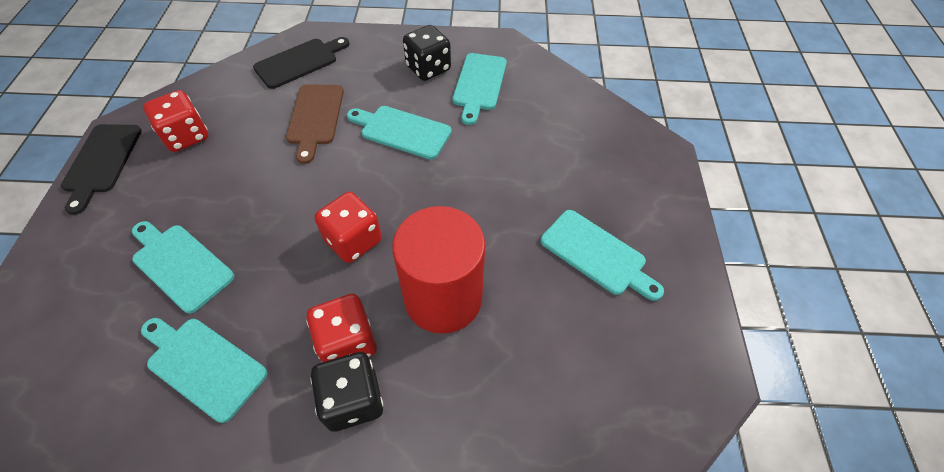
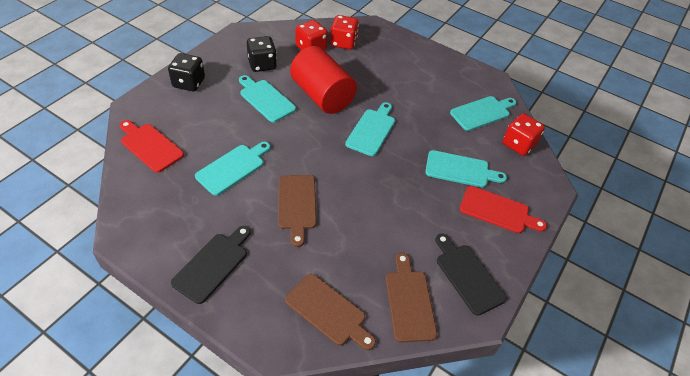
brown cutting board: [286,84,344,164] = 1 -> [278,175,317,247] [285,274,376,350] [386,253,437,343] = 3
red cutting board: none = 0 -> [120,120,184,173] [460,186,547,233] = 2

